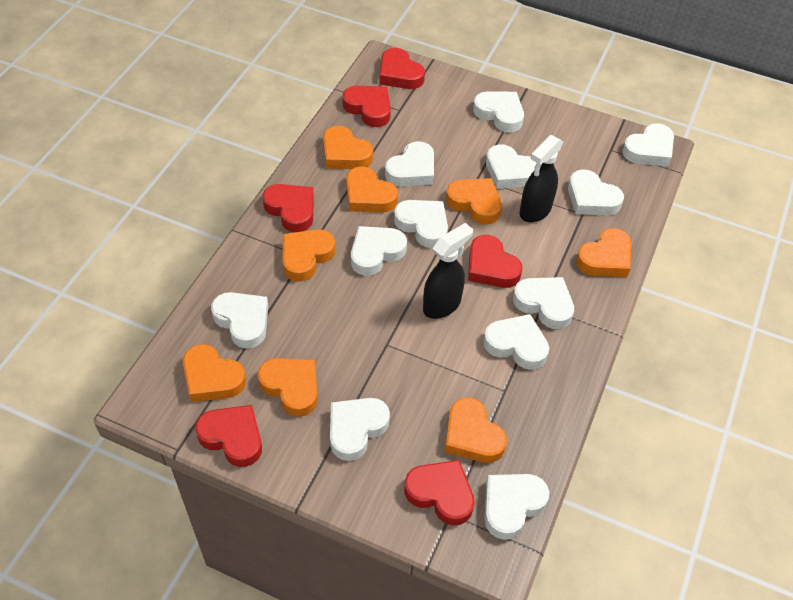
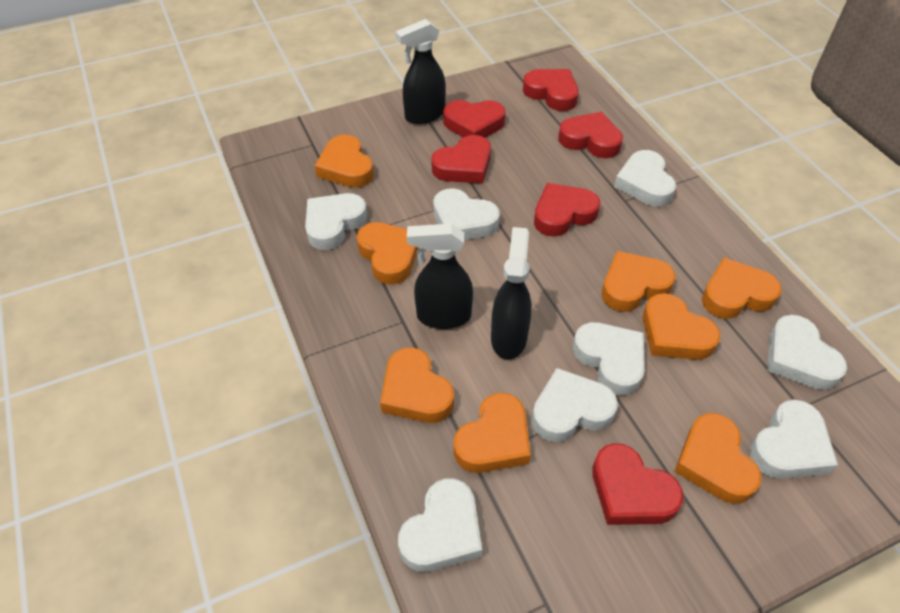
black spray bottle: [423,223,473,319] [520,135,564,222] = 2 -> [396,19,445,124] [407,223,473,329] [491,227,532,360] = 3
white heart: [211,292,268,349] [330,398,390,461] [351,226,407,276] [385,141,434,186] [394,200,448,248] [473,91,524,133] [483,314,549,370] [484,474,549,540] [486,144,536,189] [513,277,574,329] [568,169,624,215] [622,123,674,166] = 12 -> [305,193,367,250] [398,478,482,572] [433,188,500,240] [532,368,618,442] [573,322,645,395] [614,150,676,207] [749,400,838,479] [767,315,847,390] = 8

